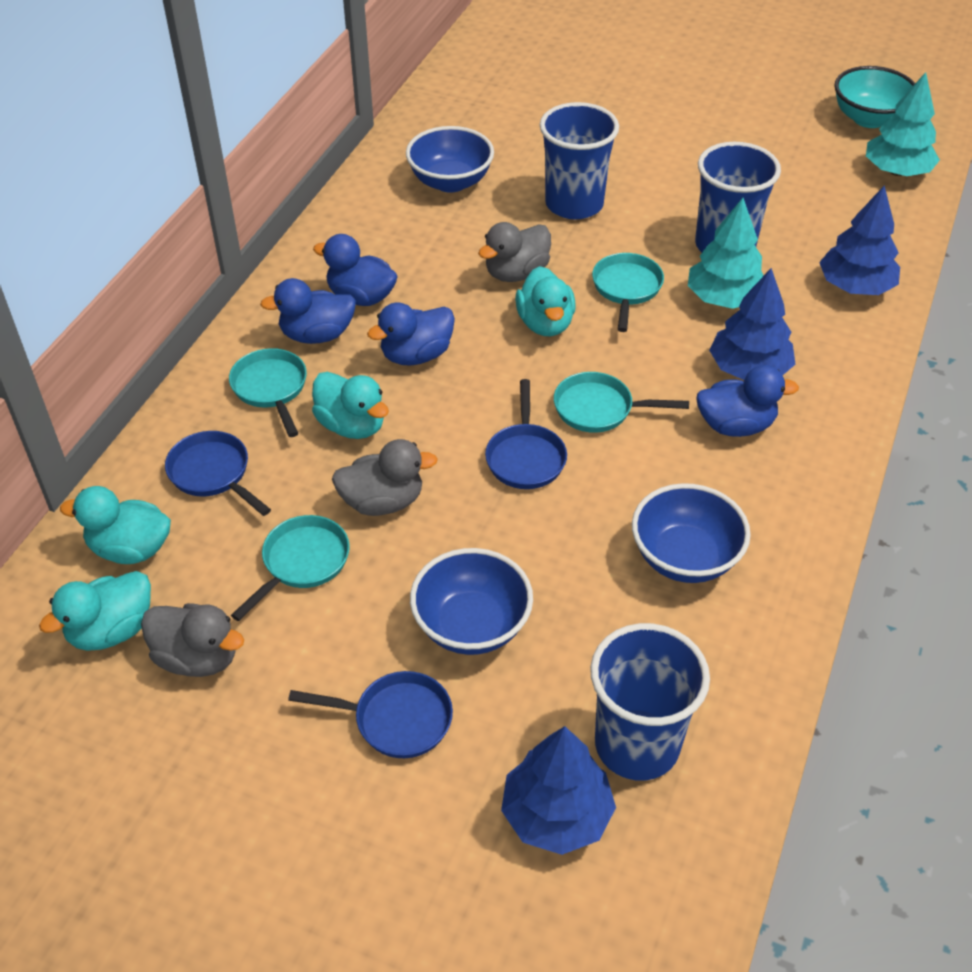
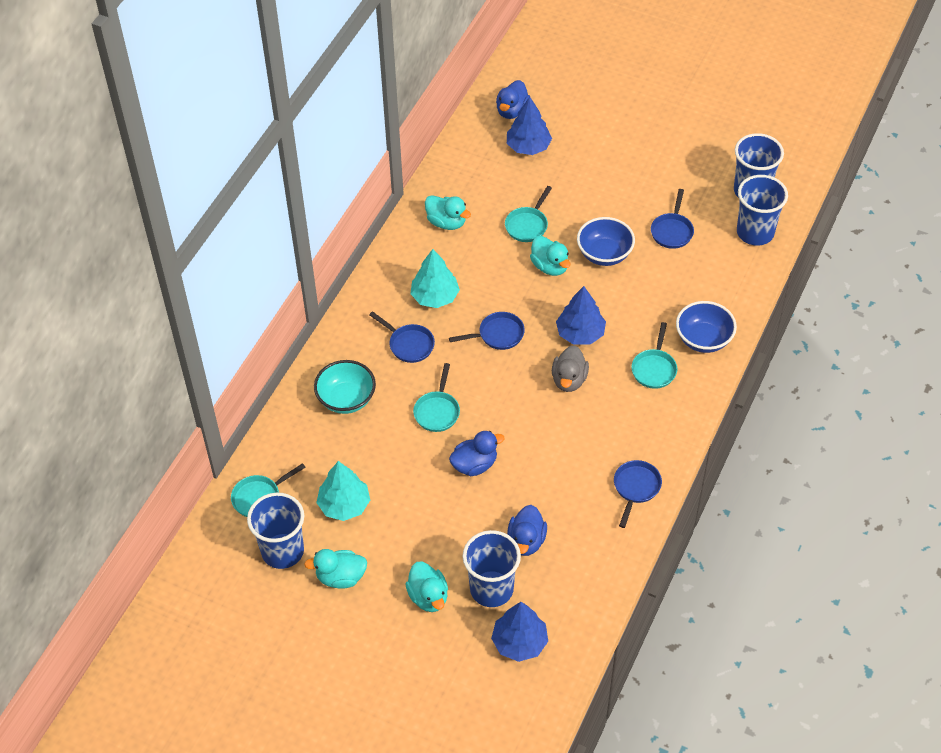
blue bowl: [406,126,494,193] [410,548,533,655] [632,483,751,583] = 3 -> [577,217,635,266] [676,301,737,353] = 2
blue cup: [540,102,619,220] [590,623,710,781] [695,142,781,252] = 3 -> [247,493,304,569] [463,530,521,607] [734,133,784,198] [737,175,788,246] = 4
blue duck: [260,278,356,344] [313,234,398,306] [367,302,455,366] [696,365,799,437] = 4 -> [449,431,505,476] [496,80,530,119] [507,505,547,556] = 3
blue pan: [165,431,271,516] [288,671,453,758] [485,379,567,489] = 3 -> [369,311,435,363] [449,312,525,350] [614,460,662,528] [651,189,694,249] = 4
grey duck: [141,603,244,677] [332,439,438,516] [478,222,551,282] = 3 -> [552,345,589,392] = 1

